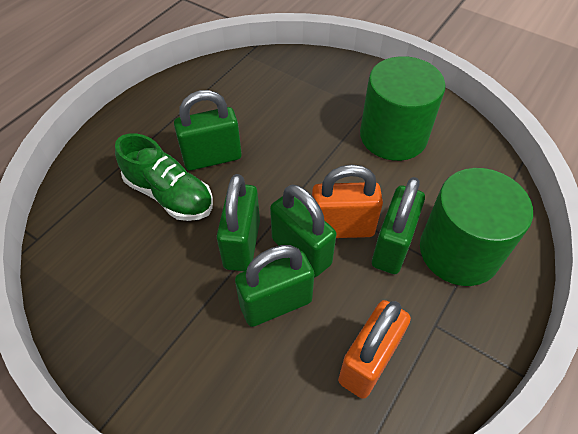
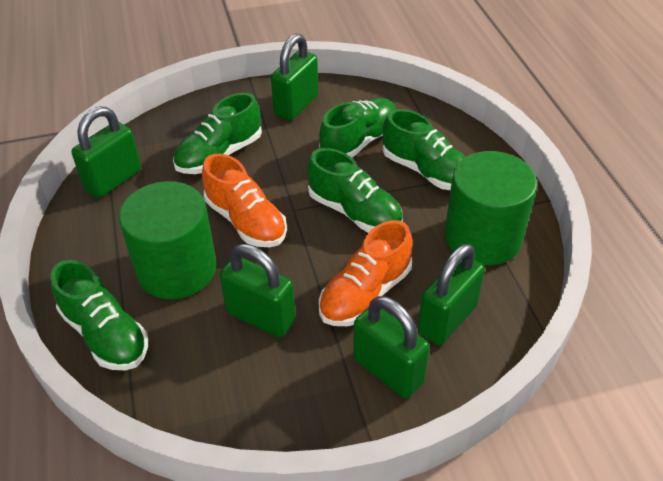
green shoe: [115,133,213,221] = 1 -> [51,260,148,370] [173,93,262,174] [307,148,403,233] [319,98,396,158] [383,109,466,190] = 5
orange padlock: [312,165,383,238] [338,300,411,399] = 2 -> none = 0
orange shoe: none = 0 -> [202,154,287,247] [319,220,413,326] = 2

